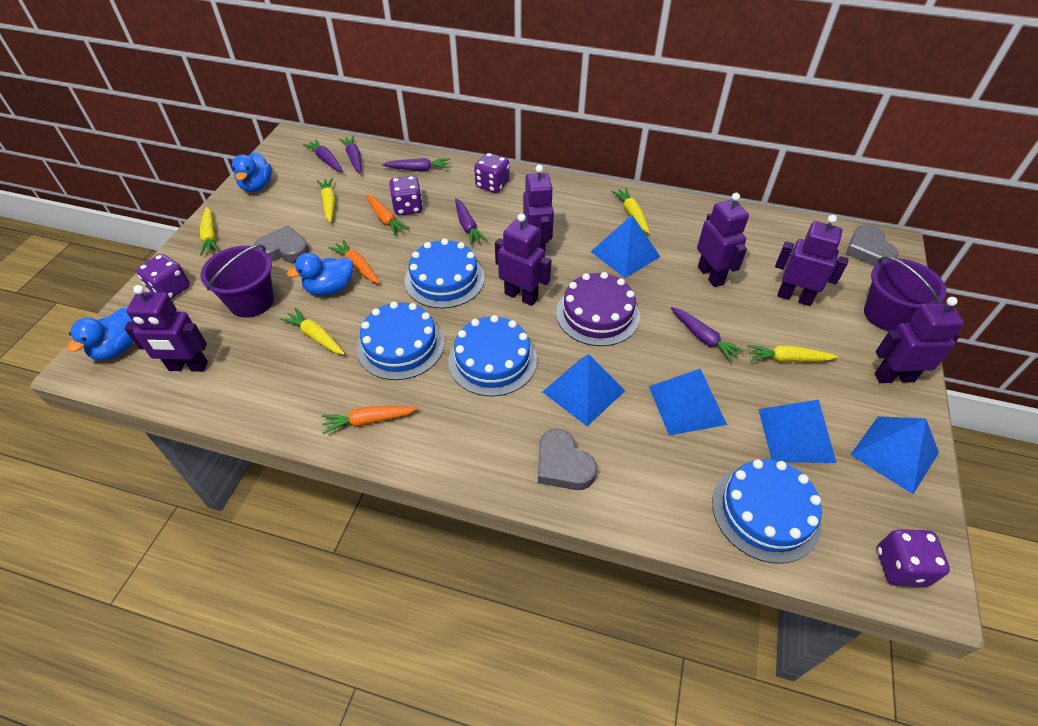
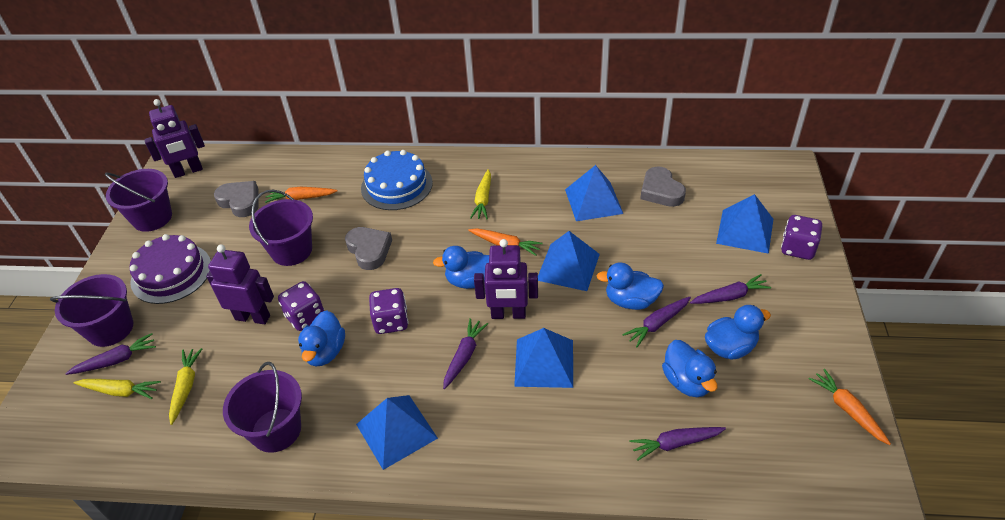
blue cake: [356,301,444,380] [405,239,485,308] [448,315,537,396] [712,459,822,563] = 4 -> [361,150,433,210] = 1
blue duck: [67,308,134,360] [232,152,272,192] [287,253,353,296] = 3 -> [298,310,345,367] [433,246,489,289] [597,262,664,310] [662,340,718,397] [705,305,771,360] = 5
purple bucket: [200,245,274,318] [864,256,946,331] = 2 -> [50,274,133,347] [105,169,172,232] [223,362,302,453] [249,190,313,266] = 4
purple dice: [136,254,190,299] [389,176,423,215] [474,153,510,193] [877,529,950,587] = 4 -> [278,281,324,331] [369,288,408,334] [781,215,822,260] = 3
purple robot: [124,285,208,372] [495,213,552,306] [523,165,554,250] [697,193,749,287] [775,215,849,306] [875,297,964,383] = 6 -> [144,99,205,178] [206,244,274,324] [474,239,538,319] = 3
yellow carrot: [200,207,219,255] [280,308,345,355] [317,178,336,223] [611,188,650,234] [747,345,839,362] = 5 -> [74,379,161,399] [169,348,202,425] [470,169,491,219] = 3

